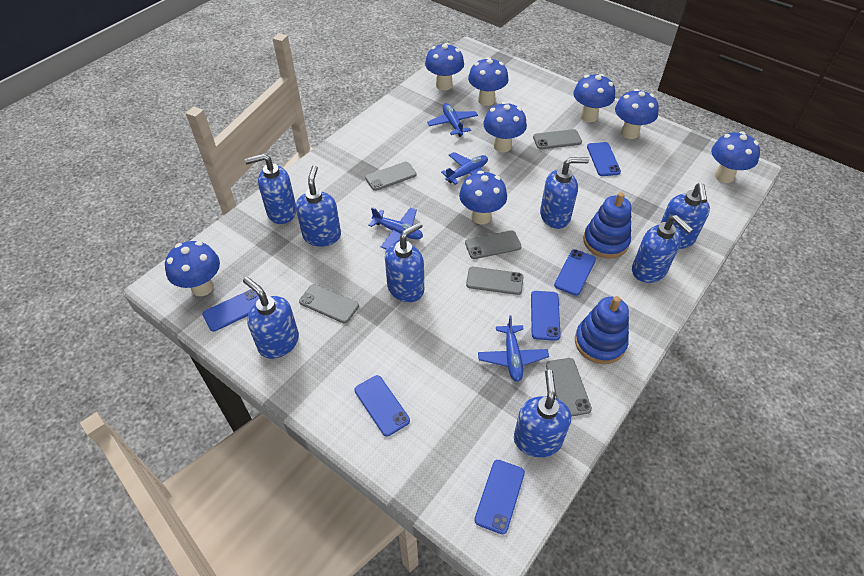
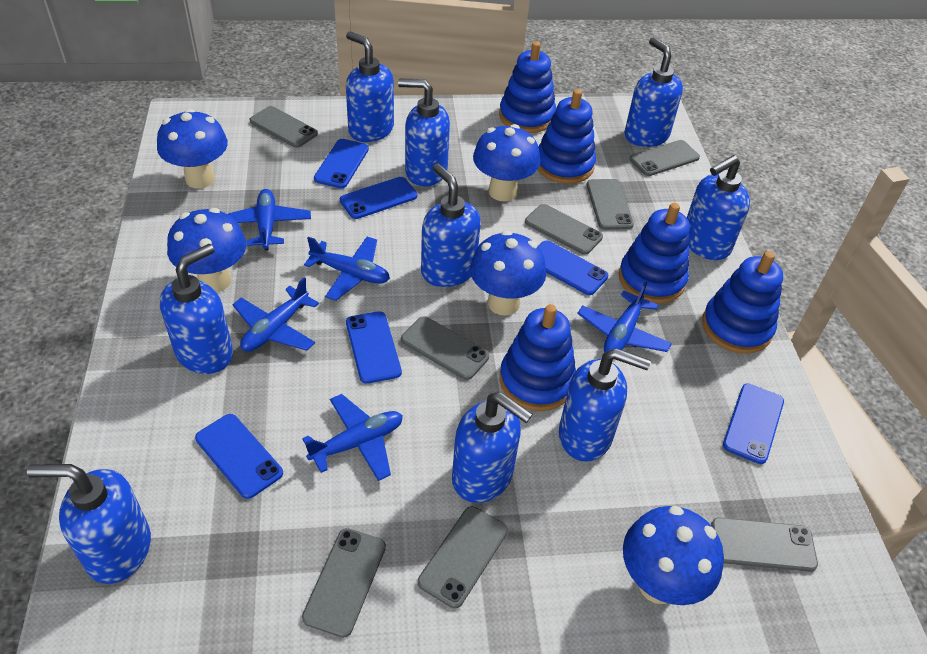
blue mushroom: [165,241,220,296] [425,43,464,90] [459,171,507,224] [468,57,509,106] [483,102,527,152] [573,74,615,122] [615,89,659,139] [711,132,760,183] = 8 -> [157,109,228,189] [167,208,246,292] [470,230,546,316] [473,124,540,201] [623,506,724,605] = 5
blue plane: [368,207,423,250] [427,103,478,137] [441,152,488,185] [478,315,549,382] = 4 -> [228,189,311,250] [232,277,319,352] [302,394,403,481] [304,237,390,301] [577,281,672,353] = 5
blue soap dispenser: [243,277,299,359] [245,154,296,224] [296,165,341,247] [385,222,424,302] [514,369,571,457] [540,157,589,229] [632,215,693,283] [661,183,710,249] = 8 -> [27,464,151,584] [160,244,233,374] [346,31,394,142] [398,78,450,187] [421,163,481,287] [452,392,533,503] [559,348,651,462] [624,37,683,147] [687,155,750,260] = 9
blue stacking toy: [575,296,629,364] [583,192,631,258] = 2 -> [499,42,556,133] [499,304,576,411] [538,89,596,184] [619,203,690,304] [702,251,783,354] = 5
grey phone: [299,284,359,323] [365,162,416,191] [465,230,521,259] [466,267,524,295] [533,129,582,149] [546,358,592,417] = 6 -> [249,106,318,148] [302,528,386,638] [401,316,489,380] [418,506,508,608] [525,204,603,255] [587,179,634,230] [630,140,700,176] [711,517,818,572] = 8

